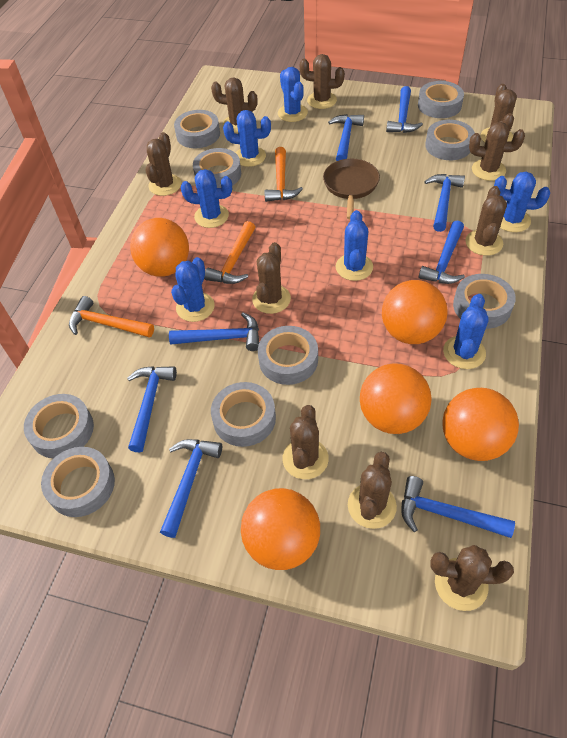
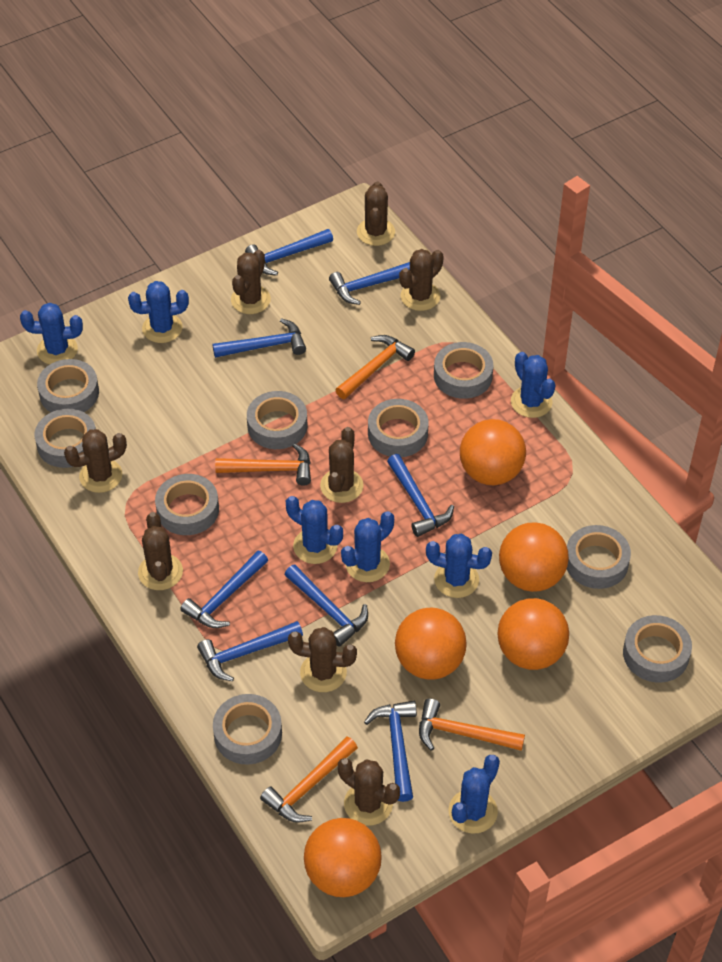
brown cactus: [145,132,181,196] [211,77,258,133] [252,242,291,314] [282,405,329,479] [300,54,345,109] [348,452,397,529] [430,545,514,611] [465,186,507,256] [469,122,525,181] [481,84,517,143] = 10 -> [64,429,127,493] [138,512,183,590] [231,250,271,314] [288,627,357,692] [320,427,363,503] [338,758,400,826] [357,182,395,246] [399,249,444,311] = 8
brown pan: [323,159,380,219] = 1 -> none = 0
orange hammer: [69,296,154,338] [204,221,255,284] [265,147,303,202] = 3 -> [215,443,311,486] [260,737,358,823] [336,335,415,399] [419,698,525,751] = 4

